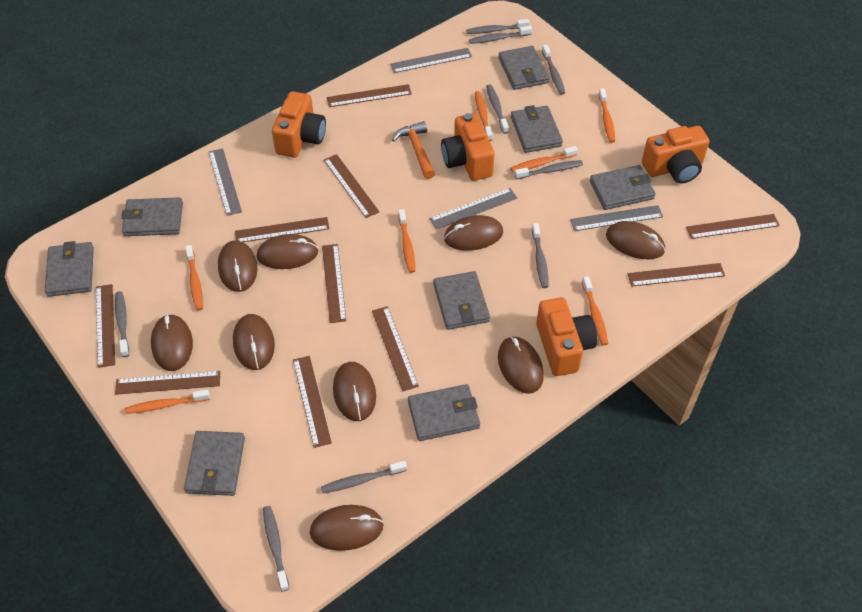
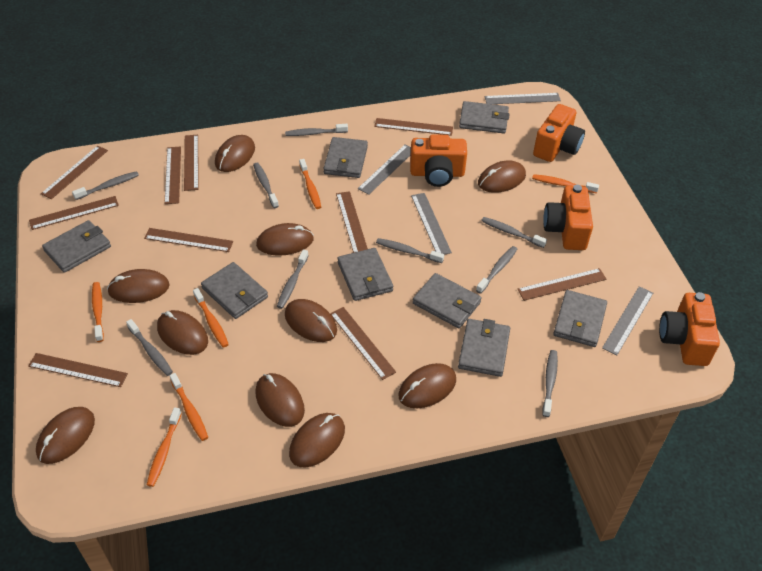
brown mouse: [151,314,193,371] [218,240,257,292] [233,314,275,370] [256,234,319,269] [310,505,384,551] [333,362,376,421] [444,215,503,251] [498,336,544,394] [606,221,665,259] = 9 -> [36,407,95,464] [107,269,170,303] [157,310,208,355] [215,135,255,172] [255,373,305,427] [256,223,314,256] [285,299,337,342] [289,413,345,468] [398,363,456,408] [478,160,526,193] = 10
orange hammer: [392,121,435,179] = 1 -> none = 0
orange toothbrush: [125,389,210,414] [185,245,203,310] [398,209,415,273] [475,91,493,141] [511,146,578,172] [582,276,608,346] [599,89,615,143] = 7 -> [92,282,104,342] [147,407,182,487] [170,373,208,441] [193,288,229,348] [299,159,321,209] [532,174,599,193] = 6

